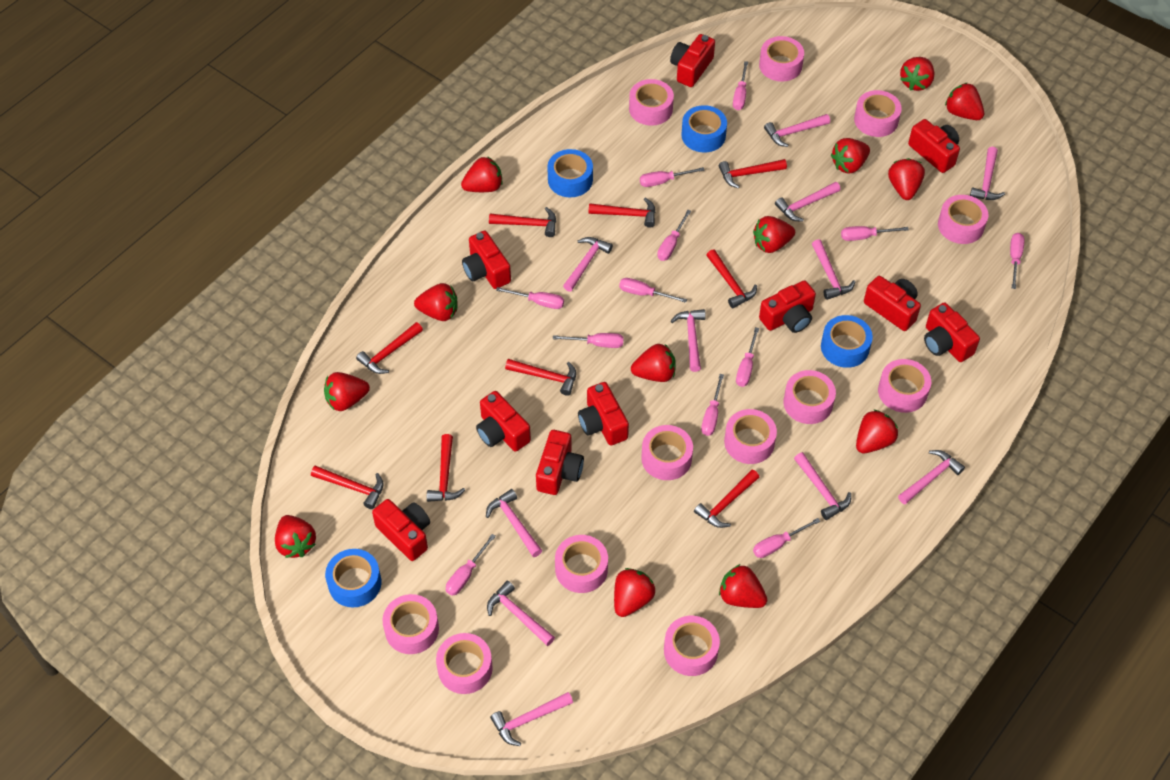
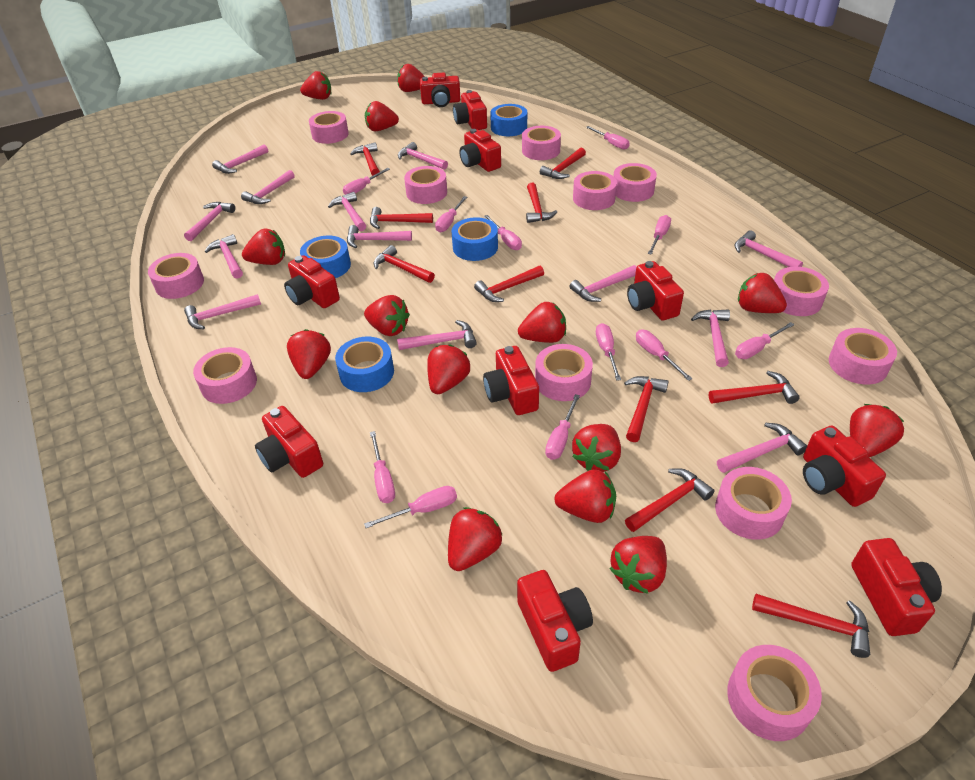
pink hammer: [486,489,542,557] [487,581,555,646] [490,692,573,746] [563,237,613,292] [671,309,706,372] [764,114,830,147] [775,182,840,222] [794,452,851,520] [812,239,855,300] [898,450,965,504] [970,147,1005,200] = 11 -> [184,202,235,241] [184,294,261,329] [205,234,243,279] [212,145,268,174] [241,170,295,204] [328,192,366,231] [347,225,412,248] [397,320,477,350] [398,142,448,170] [569,265,637,302] [691,309,730,367] [717,423,807,473] [734,230,803,267] = 13
pink screwdriver: [446,534,496,596] [496,287,564,309] [553,333,624,348] [619,278,687,303] [640,167,705,187] [657,210,691,261] [701,374,724,436] [733,61,748,110] [736,327,759,387] [753,518,820,558] [841,226,909,241] [1010,233,1025,289] = 12 -> [343,168,390,195] [364,486,457,528] [370,431,395,503] [435,196,467,232] [484,215,522,250] [545,394,580,460] [586,126,630,150] [596,323,621,381] [636,330,692,381] [648,215,671,255] [735,322,795,359] = 11
red hammer: [311,466,384,509] [356,322,423,374] [427,434,465,502] [489,207,556,237] [505,359,576,396] [588,198,655,228] [694,470,760,528] [706,249,757,308] [719,159,787,188] = 9 -> [350,142,380,176] [370,207,433,229] [374,245,435,283] [474,265,544,302] [526,183,557,223] [540,148,586,179] [624,376,669,442] [625,468,714,532] [709,371,800,404] [752,594,870,658] = 10
red strawberry: [275,515,316,558] [324,372,370,411] [414,283,458,321] [461,156,503,192] [614,568,655,617] [631,344,676,382] [719,564,767,608] [753,216,795,253] [831,138,870,174] [856,409,898,453] [888,158,925,200] [900,57,935,91] [945,83,984,120] = 13 -> [242,229,285,265] [287,329,331,379] [300,71,331,100] [364,295,410,336] [365,101,399,131] [397,64,425,92] [427,344,470,394] [448,507,503,571] [518,302,566,343] [554,469,616,523] [572,424,621,472] [609,536,667,594] [738,273,787,313] [850,404,904,457] = 14

